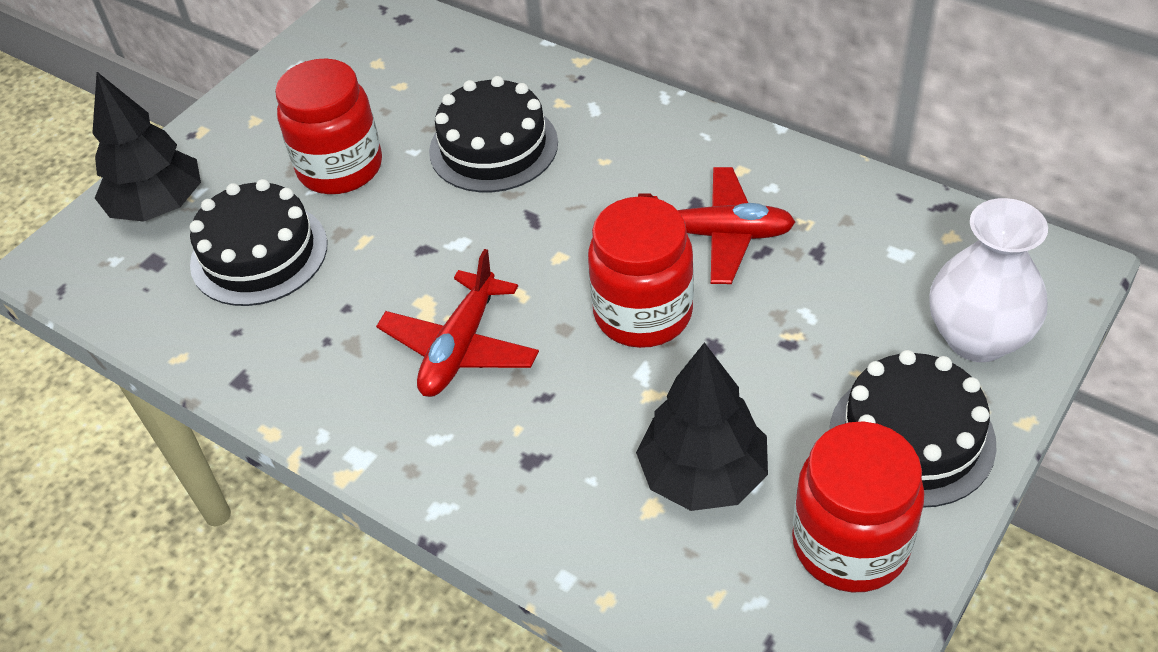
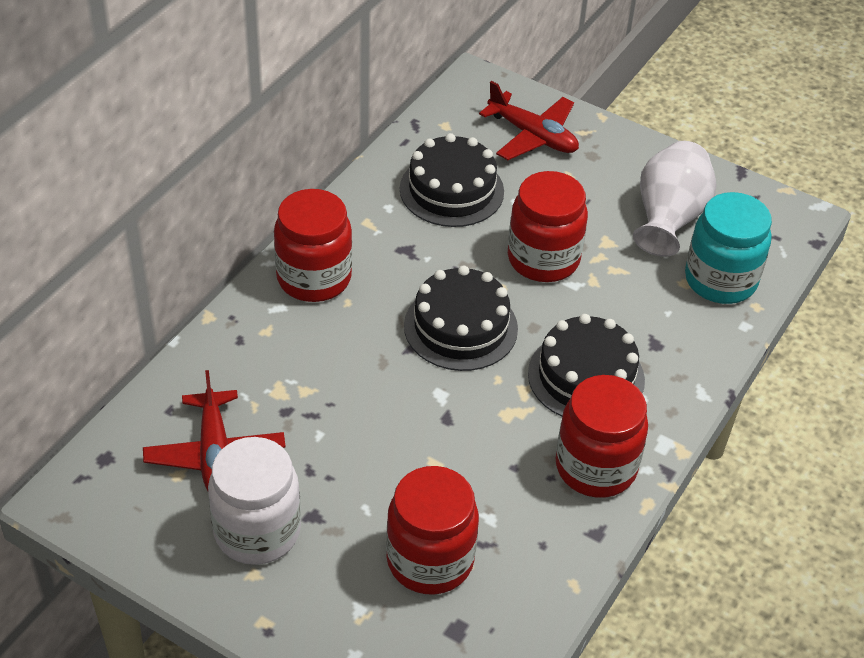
black tree: [92,72,201,222] [636,342,768,511] = 2 -> none = 0
red jar: [275,58,382,194] [588,196,694,348] [792,421,925,592] = 3 -> [274,189,352,302] [386,466,479,595] [508,171,588,282] [556,375,648,498] = 4
turquoise jar: none = 0 -> [685,192,772,304] = 1
white jar: none = 0 -> [208,437,301,565] = 1

